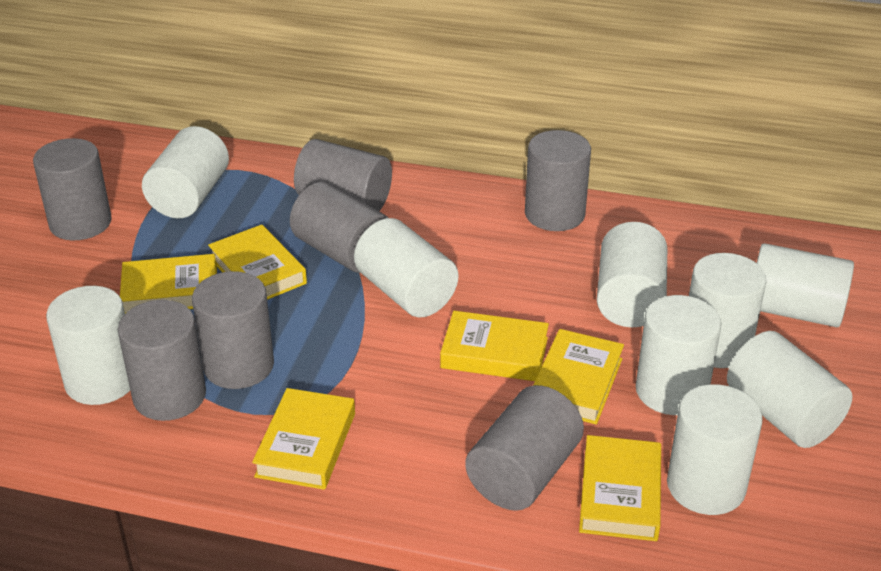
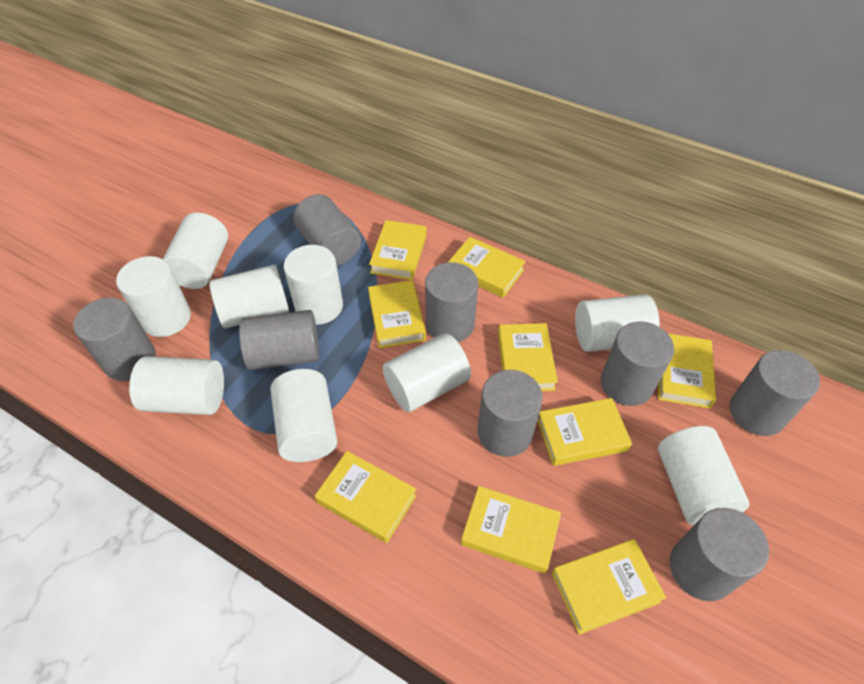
grey cylinder: [33,138,112,240] [118,300,206,421] [192,271,274,389] [290,182,388,273] [294,139,392,211] [465,385,584,511] [525,130,591,231] = 7 -> [73,298,156,381] [239,310,319,370] [293,194,361,265] [425,262,478,342] [478,370,543,457] [601,321,674,406] [670,508,769,601] [730,350,820,436] = 8
yellow book: [120,254,217,313] [208,225,307,300] [252,388,355,490] [440,311,549,381] [533,329,624,425] [579,435,661,541] = 6 -> [315,451,417,543] [368,280,426,348] [369,220,427,280] [448,237,526,298] [461,486,561,574] [498,323,558,391] [537,398,632,466] [552,539,666,635] [658,333,716,408] = 9

